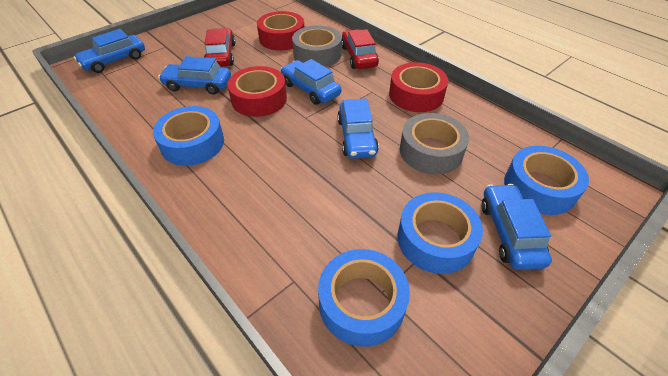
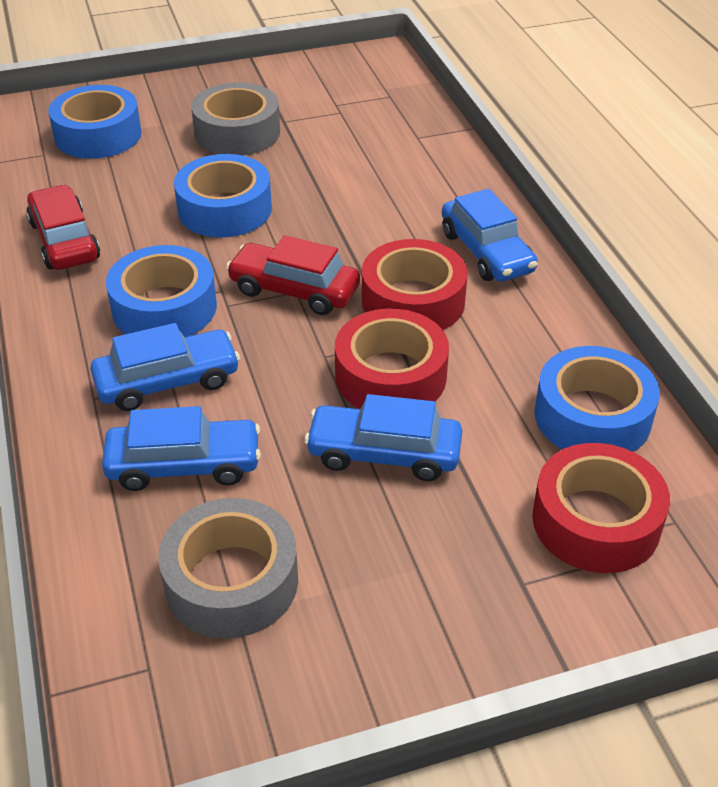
blue car: [74,29,145,73] [158,56,231,94] [280,59,341,105] [337,98,379,159] [482,184,552,270] = 5 -> [90,323,240,411] [102,406,261,491] [304,394,462,481] [442,189,538,281] = 4

